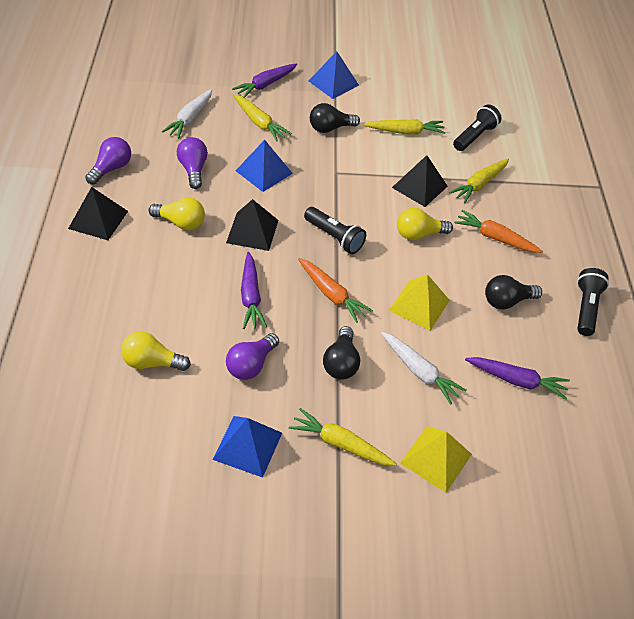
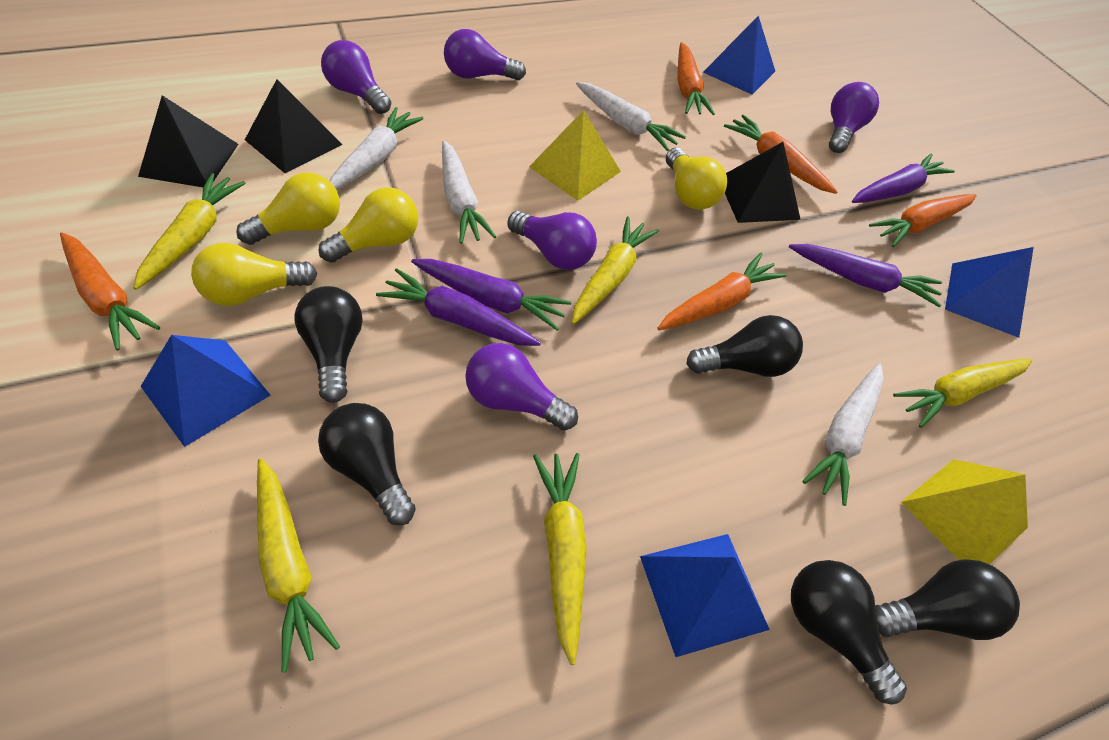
black flashlight: [304,207,366,254] [453,105,501,151] [577,268,609,336] = 3 -> none = 0
black light bulb: [310,103,360,133] [323,326,360,380] [485,275,542,309] = 3 -> [295,286,363,403] [318,403,416,525] [686,315,803,377] [791,560,907,704] [875,559,1020,640] = 5
blue pyramid: [212,416,282,478] [236,140,293,192] [309,51,359,99] = 3 -> [141,335,270,447] [640,534,770,657] [703,15,775,95] [945,247,1034,338] = 4
orange carrot: [298,258,373,323] [455,210,543,253] = 2 -> [60,232,160,351] [657,253,787,330] [677,42,715,115] [724,115,838,194] [869,194,977,247] = 5
purple carrot: [232,63,297,98] [241,252,267,329] [465,357,570,399] = 3 -> [376,268,541,346] [411,259,571,331] [789,244,942,307] [852,153,955,203] = 4
purple light bulb: [85,137,131,185] [177,137,208,189] [226,333,279,380] = 3 -> [321,40,391,114] [444,29,526,80] [465,343,578,431] [508,211,597,270] [829,82,879,153] = 5
white carrot: [162,89,212,138] [381,332,467,405] = 2 -> [330,107,424,190] [442,140,496,244] [576,82,686,151] [802,363,884,506] = 4
yellow carrot: [233,95,292,141] [289,408,397,466] [364,119,446,135] [449,159,509,203] = 4 -> [133,173,246,290] [257,458,340,672] [533,453,587,665] [572,216,659,324] [893,359,1032,428] = 5
yellow light bulb: [121,331,191,371] [149,197,205,230] [397,208,453,240] = 3 -> [191,243,317,306] [236,172,340,245] [319,187,418,263] [666,148,727,210] = 4

